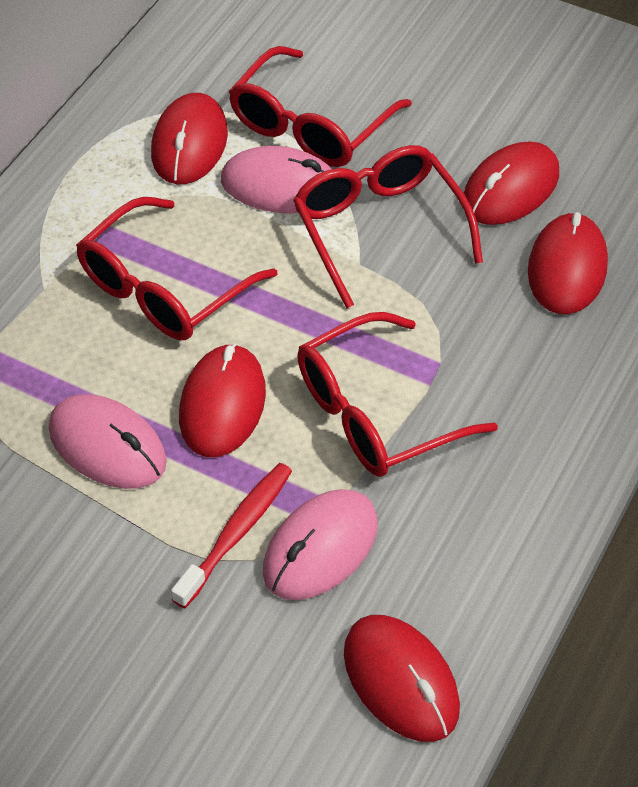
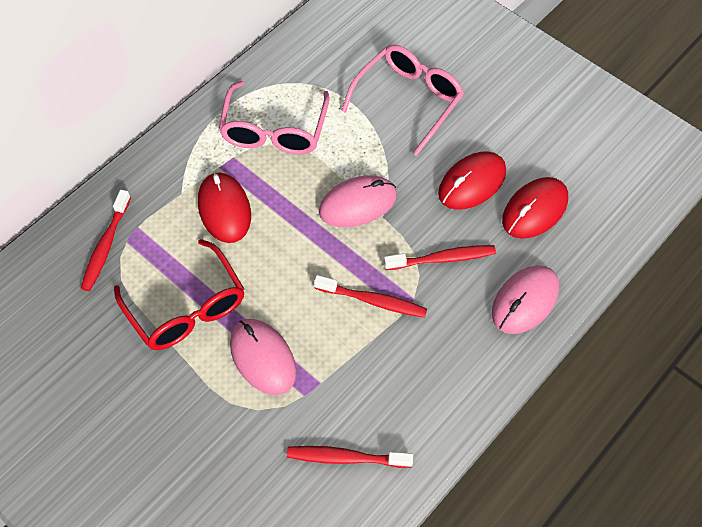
pink glasses: none = 0 -> [219,81,329,155] [341,45,464,156] = 2
red glasses: [76,197,278,340] [229,46,412,167] [293,145,483,308] [297,312,498,477] = 4 -> [114,239,244,350] = 1
red mouse: [151,93,228,184] [179,343,266,457] [344,615,460,742] [464,141,559,225] [528,212,608,314] = 5 -> [198,172,251,243] [438,151,506,210] [502,177,568,239] = 3
red toothbrush: [171,463,292,608] = 1 -> [81,190,131,291] [287,446,413,468] [314,275,427,318] [384,245,496,270] = 4

